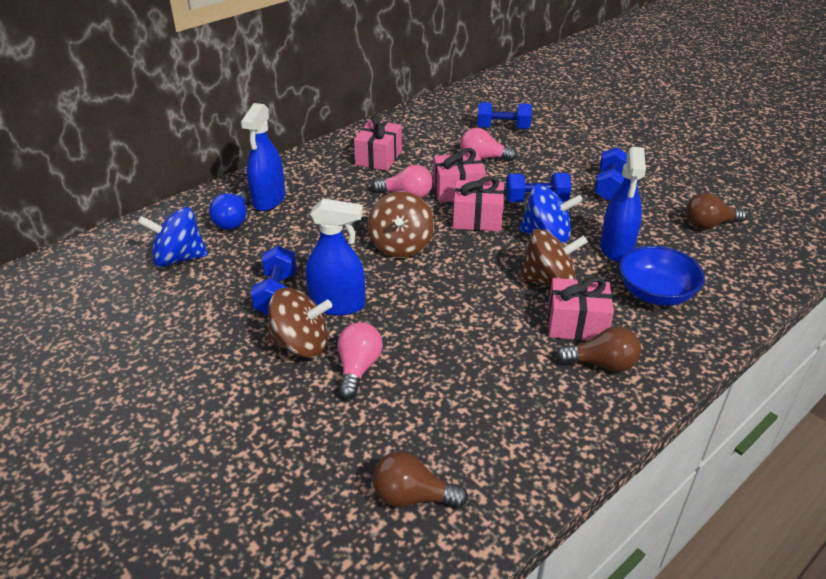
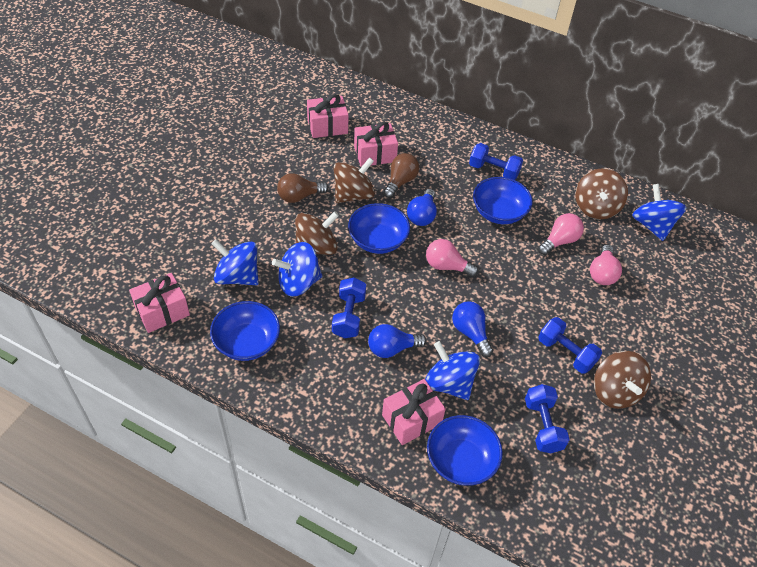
blue bowl: [619,246,705,306] = 1 -> [210,301,280,361] [348,203,410,254] [427,415,503,486] [473,177,533,224] = 4
blue light bulb: [209,192,249,230] = 1 -> [368,324,427,358] [407,189,437,226] [452,301,493,357] = 3
blue spinning top: [137,207,208,267] [519,185,583,244] = 2 -> [211,239,259,285] [272,242,322,297] [425,341,480,400] [632,184,687,241] = 4
blue spray bottle: [241,103,285,211] [306,198,365,316] [600,147,646,262] = 3 -> none = 0
brown light bulb: [372,451,468,508] [556,326,641,372] [686,193,746,229] = 3 -> [277,173,329,203] [384,153,419,198] = 2
brown spinning top: [268,288,332,358] [368,191,434,258] [520,229,588,286] = 3 -> [295,211,339,255] [334,157,375,203] [575,168,628,219] [594,351,651,409] = 4

